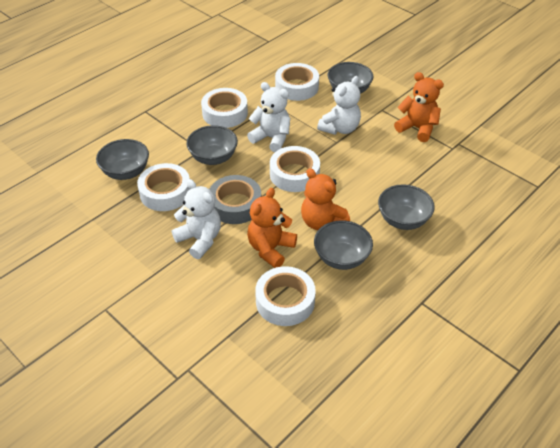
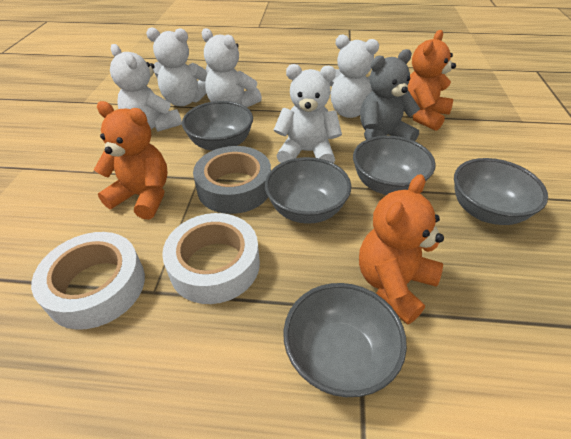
grey teddy bear: none = 0 -> [360,49,420,141] = 1
white tape: [137,163,190,211] [201,88,248,128] [255,266,316,326] [270,146,320,192] [275,63,319,101] = 5 -> [31,232,145,330] [162,213,260,304] = 2
white teddy bear: [172,179,221,259] [247,82,290,152] [317,76,361,135] = 3 -> [110,44,182,132] [146,27,208,106] [202,28,262,107] [274,64,342,163] [329,34,379,118] = 5

